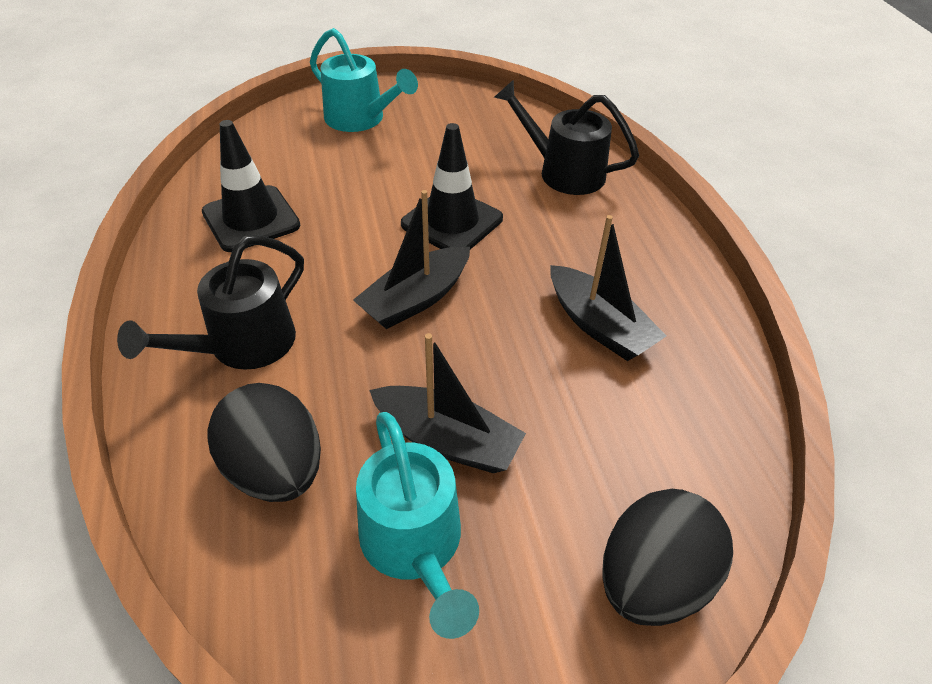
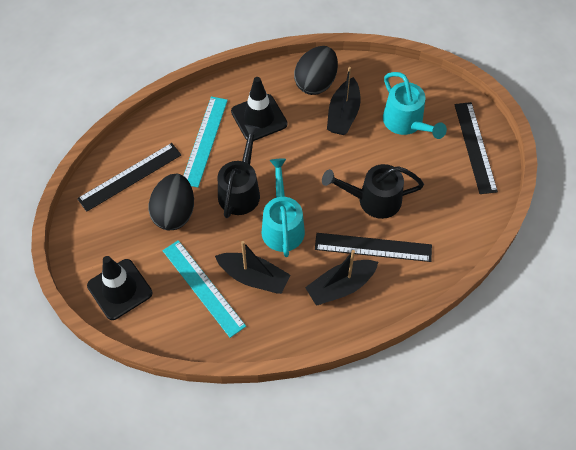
black ruler: none = 0 -> [77,143,181,212] [315,233,432,262] [454,102,498,194] = 3
turquoise ruler: none = 0 -> [162,240,246,338] [183,96,228,187] = 2

